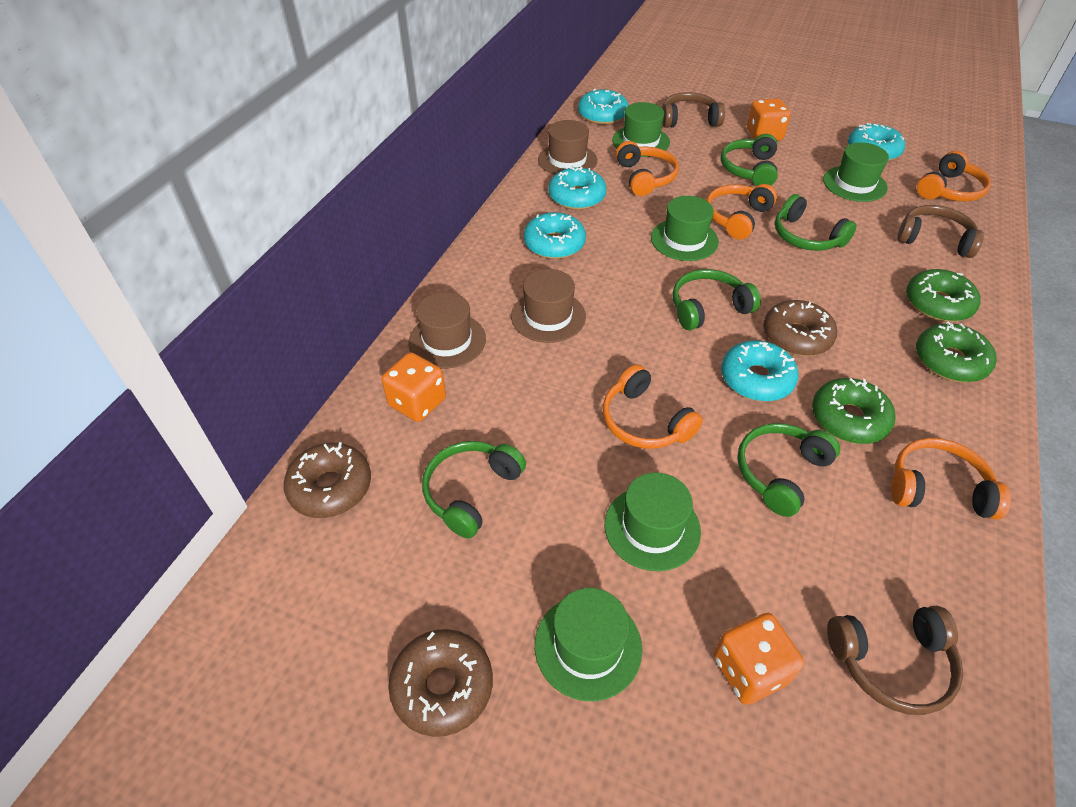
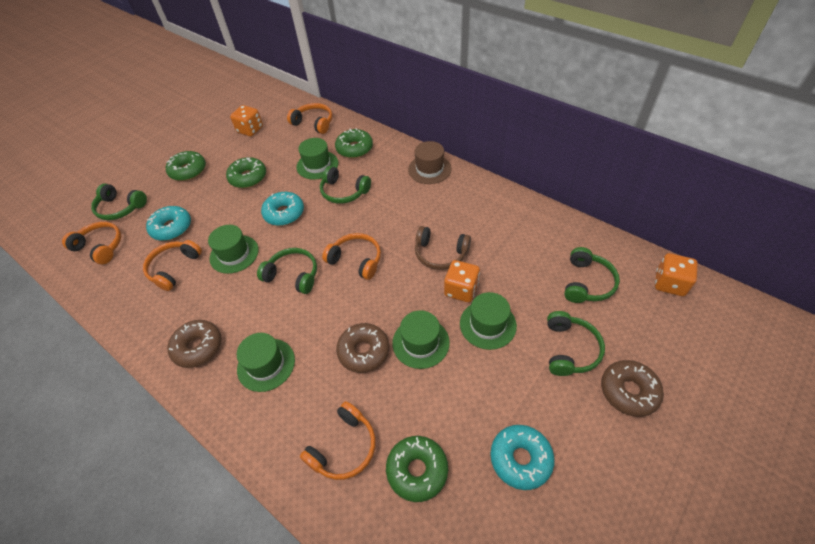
brown hat: [408,292,486,369] [511,269,586,343] [538,120,597,175] = 3 -> [408,141,452,184] = 1
brown headphones: [662,92,725,128] [827,606,963,715] [897,205,984,258] = 3 -> [415,226,471,270] = 1
green donut: [812,378,896,444] [906,269,980,322] [916,321,997,382] = 3 -> [166,151,206,181] [226,157,266,188] [335,128,373,158] [386,436,448,502] = 4
turquoise donut: [524,212,586,259] [548,166,607,210] [578,89,628,125] [721,341,799,402] [848,123,905,161] = 5 -> [146,206,191,241] [261,192,304,226] [490,425,554,490] = 3

